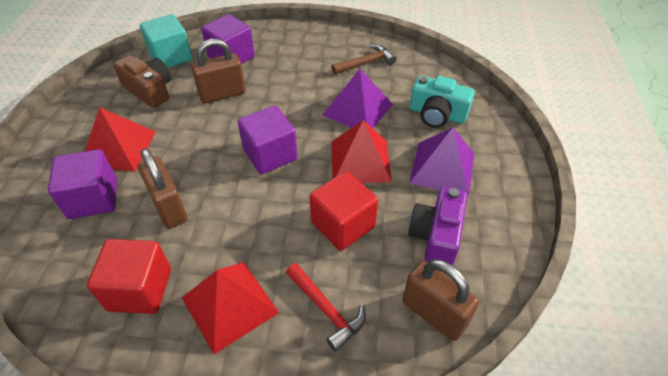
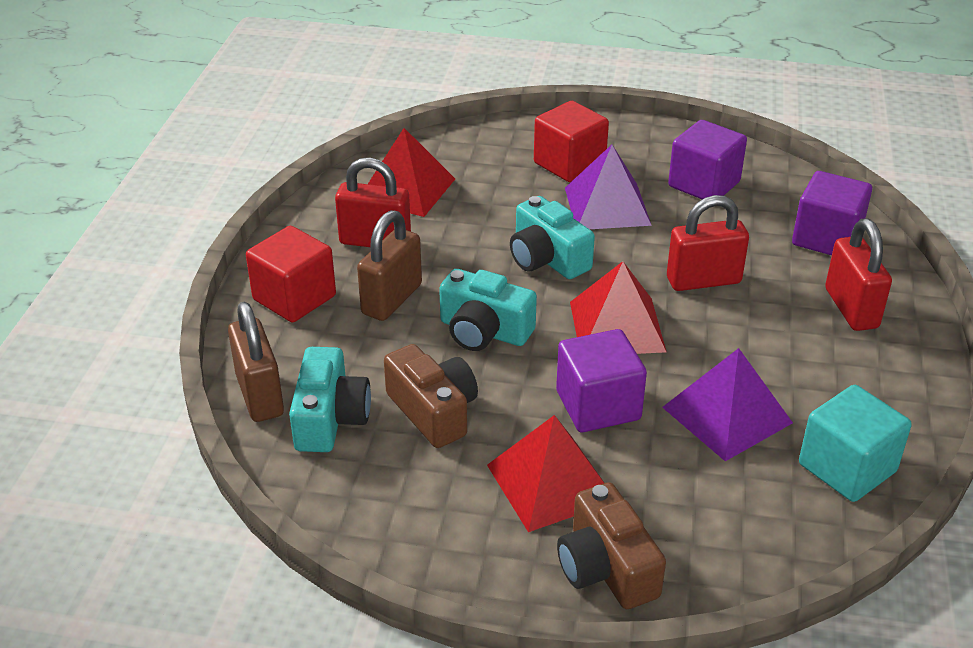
brown camera: [113,55,172,108] = 1 -> [384,344,478,448] [557,482,666,609] = 2
brown hammer: [331,44,396,75] = 1 -> none = 0
brown padlock: [138,148,187,229] [191,39,246,103] [403,259,479,341] = 3 -> [228,302,284,422] [357,210,422,321] = 2
purple camera: [408,187,467,265] = 1 -> none = 0
red hammer: [286,263,366,352] = 1 -> none = 0
red padlock: none = 0 -> [335,157,411,247] [667,195,749,291] [825,219,892,331] = 3
turquoise camera: [410,76,475,128] = 1 -> [289,347,371,452] [439,269,537,351] [510,196,595,279] = 3

